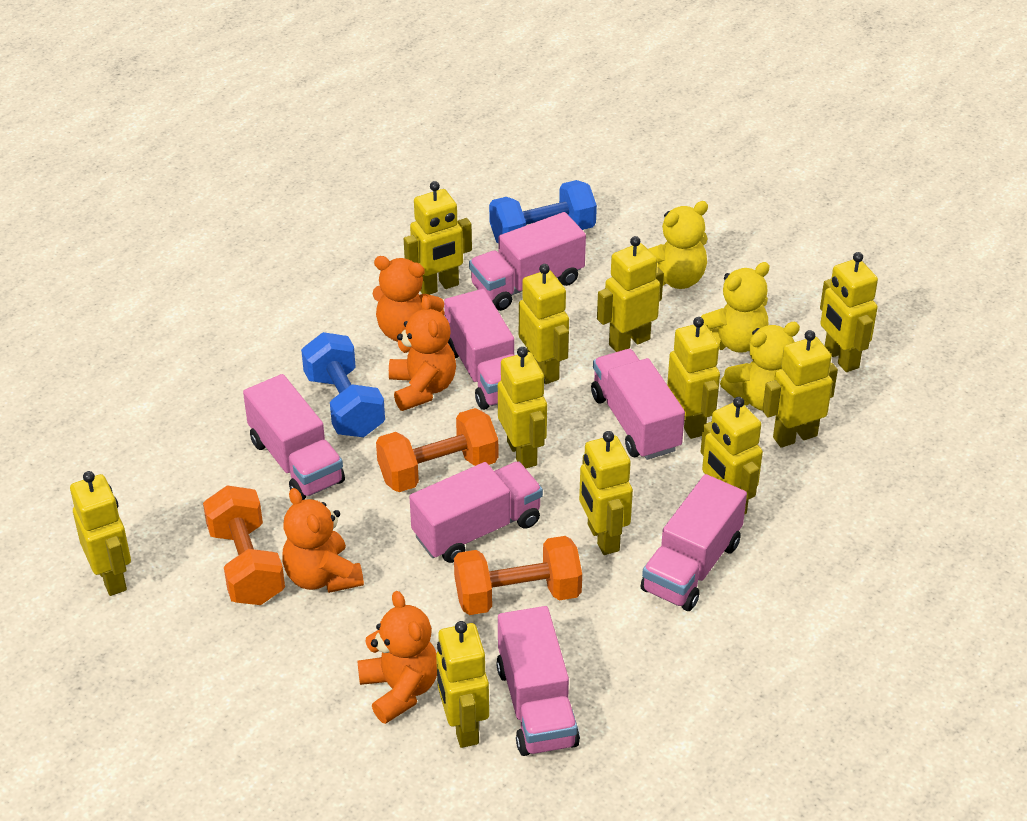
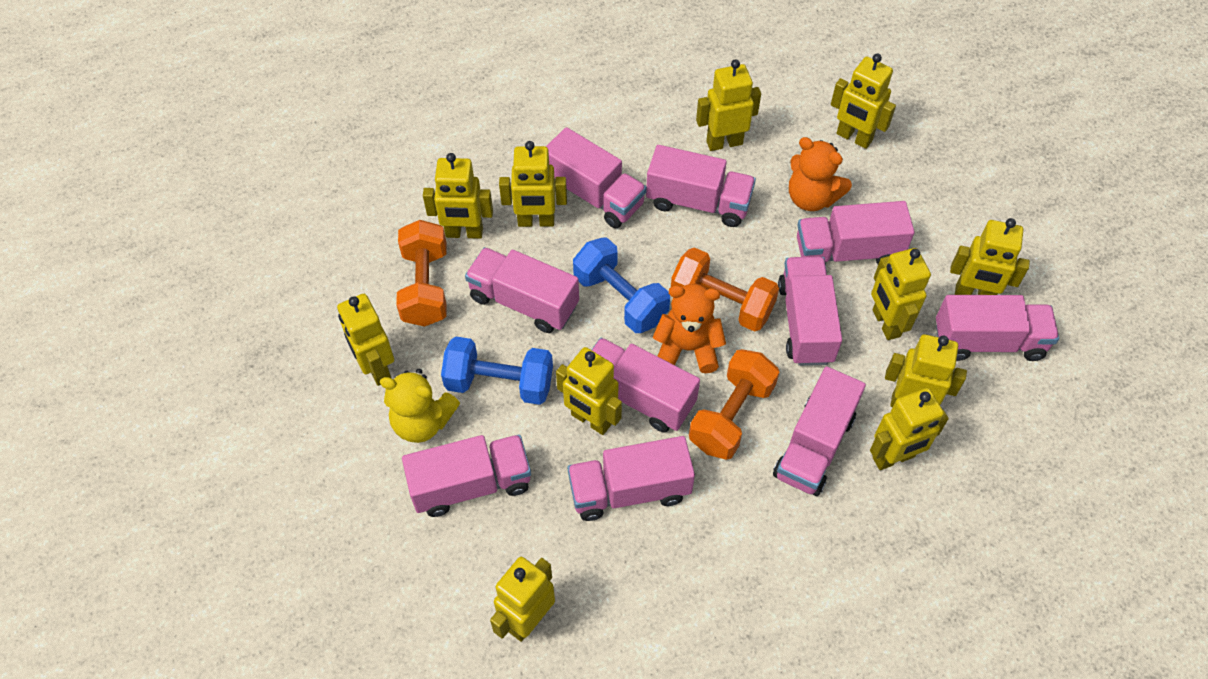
orange teddy bear: [282,488,364,593] [357,591,437,724] [373,256,445,342] [389,296,456,411] = 4 -> [653,284,726,374] [789,137,852,211] = 2
pink truck: [243,374,345,500] [410,461,543,563] [444,289,514,410] [469,212,586,311] [496,606,580,756] [591,349,685,460] [641,474,747,611] = 7 -> [402,435,531,517] [465,247,579,333] [546,127,647,228] [567,436,695,521] [592,338,700,432] [646,145,756,227] [773,366,866,496] [778,257,842,366] [797,201,914,264] [936,295,1059,361] = 10
yellow teddy bear: [648,201,708,289] [701,262,770,353] [720,322,800,410] = 3 -> [380,369,460,443] = 1

